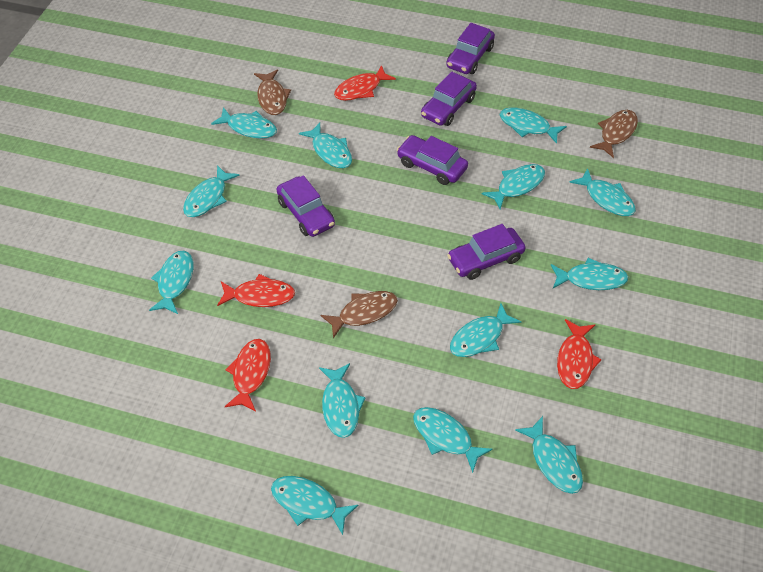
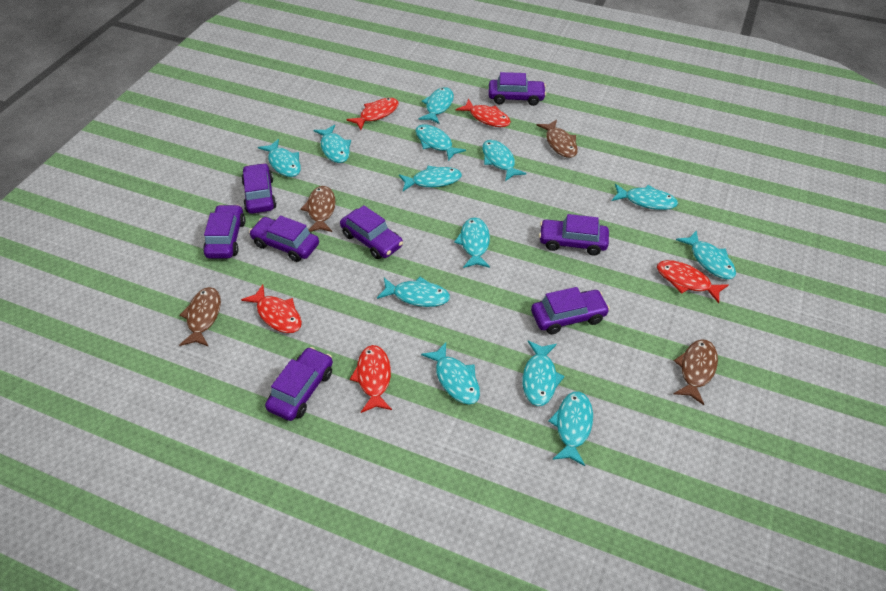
brown fish: [254,69,291,115] [321,291,398,338] [590,110,638,158] = 3 -> [179,287,221,347] [301,186,335,232] [536,119,578,158] [674,339,718,405] = 4
purple car: [276,175,335,237] [397,135,468,185] [421,72,477,126] [446,23,495,74] [447,224,526,280] = 5 -> [203,205,245,258] [241,163,277,214] [249,215,319,262] [265,347,333,421] [340,205,403,259] [488,72,546,106] [531,287,610,334] [539,214,609,255] = 8
red fish: [217,274,295,307] [225,339,271,412] [334,65,396,101] [557,319,602,389] = 4 -> [241,285,302,333] [346,98,399,130] [350,345,392,413] [456,99,511,127] [657,260,729,303] = 5

